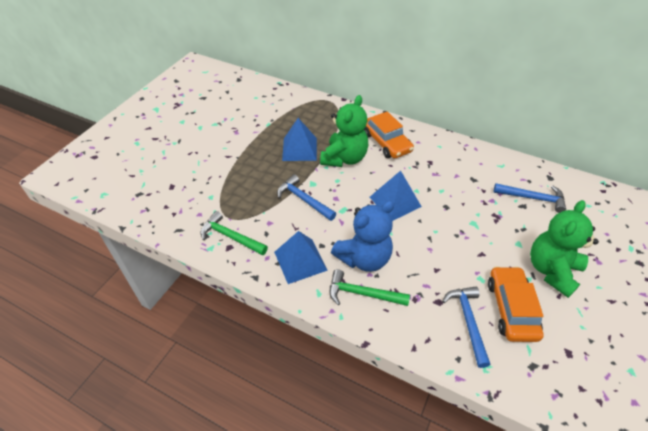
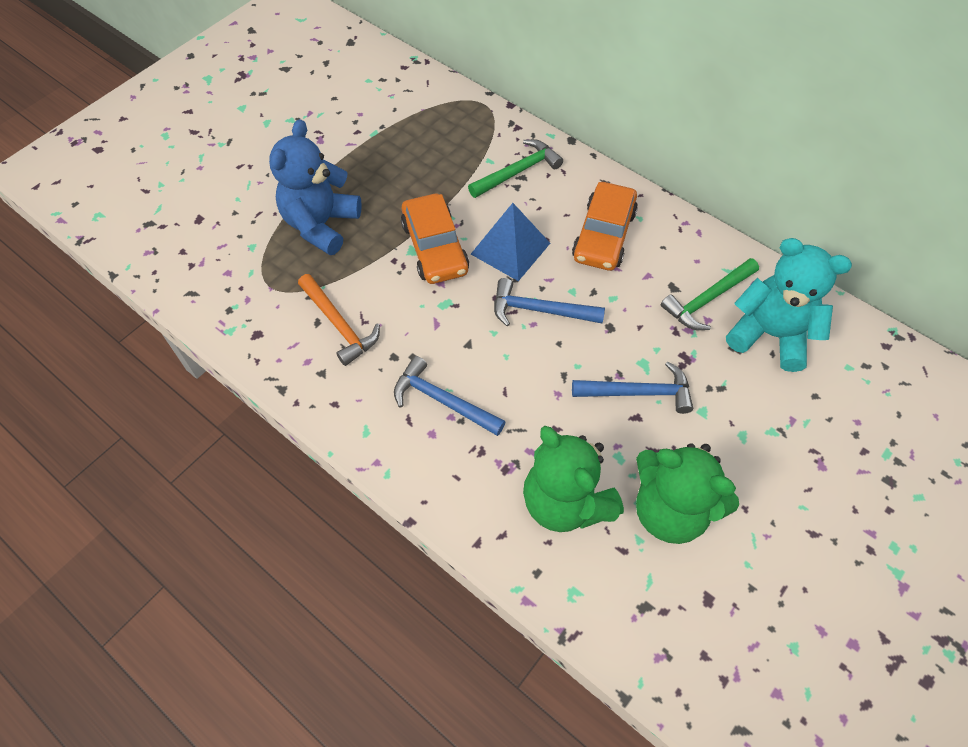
blue pyramid: [274,231,328,284] [282,118,317,161] [370,171,422,221] = 3 -> [471,203,550,281] = 1
orange hammer: none = 0 -> [298,274,380,366] = 1
turquoise teddy bear: none = 0 -> [726,238,852,372] = 1

